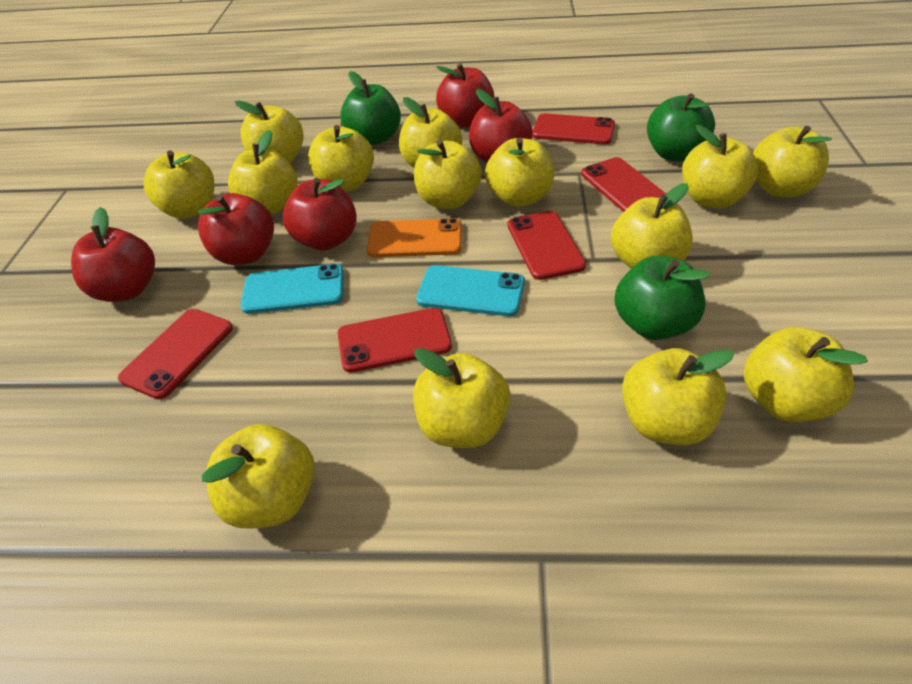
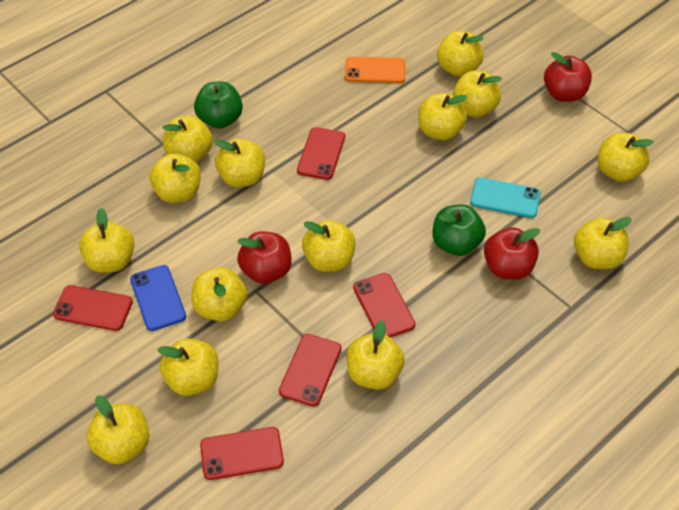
blue phone: none = 0 -> [130,265,186,331] = 1
green apple: [341,71,401,145] [614,256,710,340] [647,93,715,161] = 3 -> [194,81,243,129] [433,205,486,256] = 2
red apple: [71,207,155,302] [198,193,274,265] [283,178,357,251] [436,63,495,128] [469,89,533,163] = 5 -> [237,231,292,284] [484,227,540,280] [544,52,592,102] = 3
turquoise phone: [241,264,344,314] [416,265,525,316] = 2 -> [470,177,541,218] = 1

